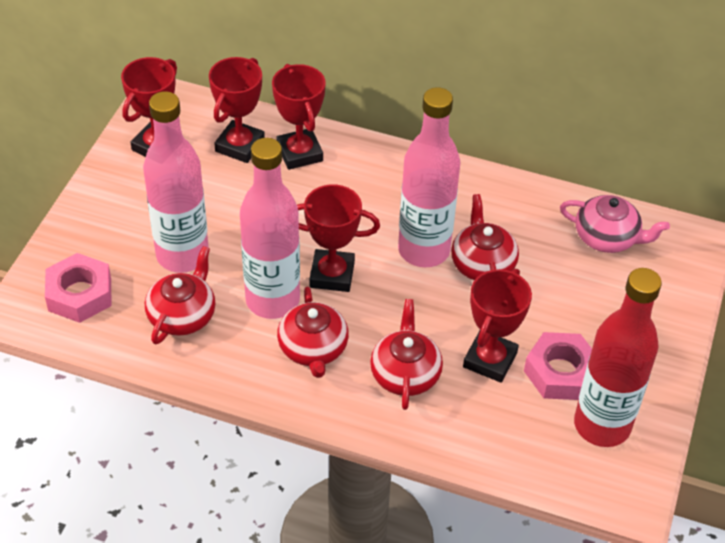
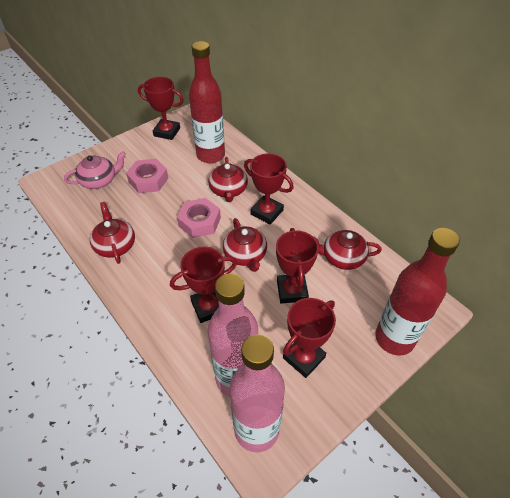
pink bottle: [143,91,209,273] [240,138,300,319] [398,87,460,267] = 3 -> [208,273,258,397] [230,334,285,452] = 2
red bottle: [574,268,662,447] = 1 -> [189,41,225,163] [375,228,460,355] = 2

